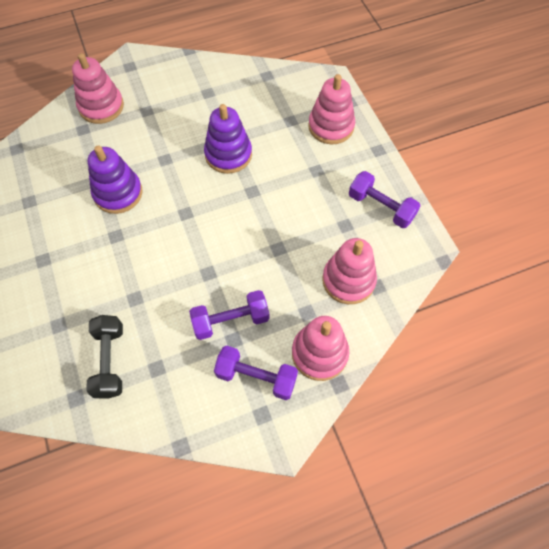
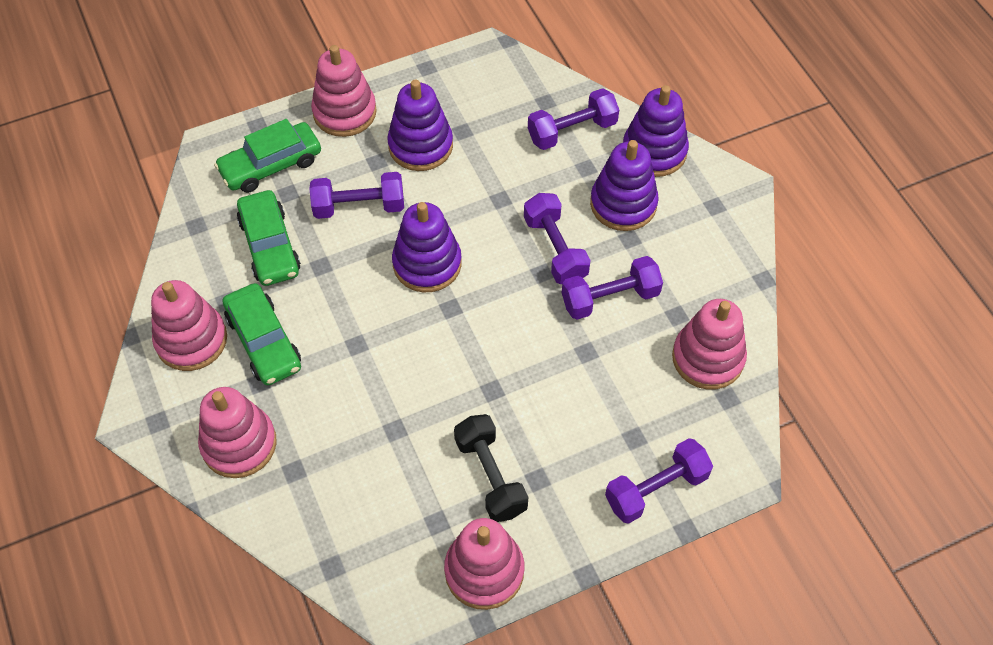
green car: none = 0 -> [214,119,321,193] [223,283,301,385] [237,190,301,286] = 3
pink stacking toy: [72,53,124,124] [292,316,349,381] [308,74,355,144] [322,238,377,304] = 4 -> [151,280,227,371] [198,387,277,478] [311,45,377,137] [444,518,524,610] [672,299,747,390] = 5
purple dumbbell: [189,290,270,340] [214,345,298,400] [349,171,420,228] = 3 -> [310,172,404,219] [524,193,591,284] [528,88,619,150] [562,256,663,320] [605,438,713,524] = 5
purple stacking toy: [88,145,142,214] [204,104,252,174] = 2 -> [387,80,453,171] [392,202,462,292] [590,140,659,231] [623,85,689,177] = 4

